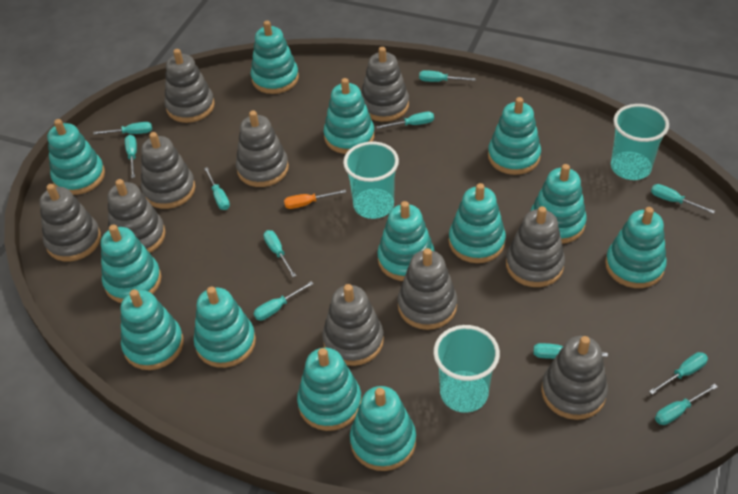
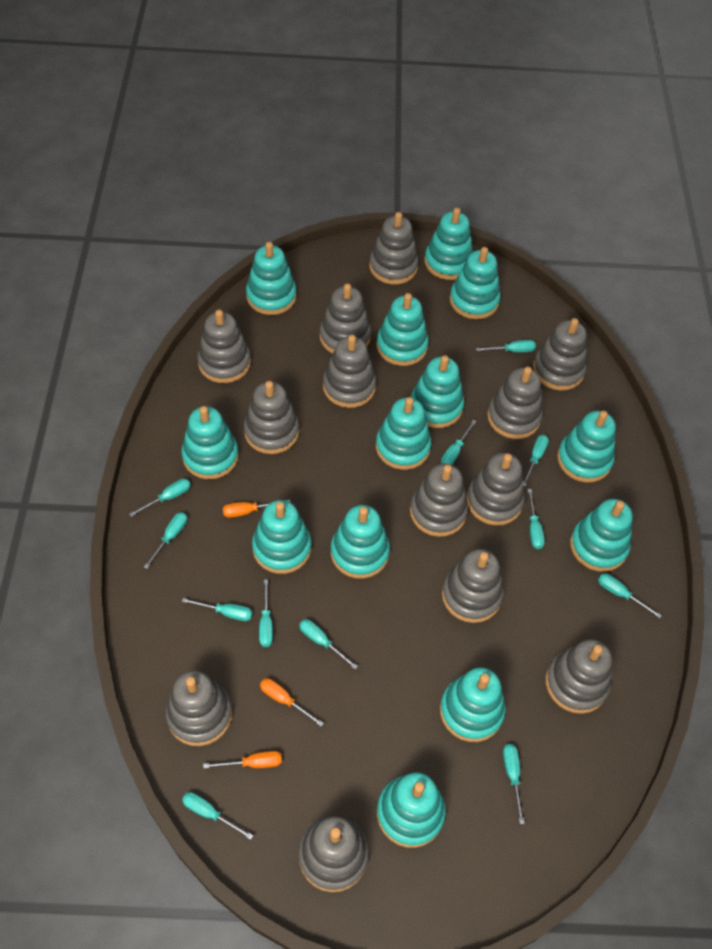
grey stacking toy: [40,184,101,262] [107,179,166,253] [141,132,195,209] [164,49,215,123] [236,111,289,187] [322,284,384,366] [361,47,409,122] [398,248,457,330] [506,206,565,287] [541,336,608,420] = 10 -> [166,670,232,746] [197,310,251,383] [244,381,299,454] [298,816,369,892] [319,283,371,354] [323,335,376,408] [369,212,419,284] [410,464,468,537] [442,549,504,623] [467,453,525,526] [487,367,543,439] [533,318,587,391] [545,639,612,714] = 13
orange screwdriver: [284,190,346,209] = 1 -> [203,751,282,769] [223,500,290,518] [260,678,324,727] = 3
turquoise cup: [343,141,399,219] [433,325,500,413] [611,104,669,180] = 3 -> none = 0
turquoise screwdriver: [93,122,152,135] [125,135,137,178] [204,167,230,210] [253,281,314,321] [263,230,296,277] [376,112,434,129] [419,70,476,82] [533,343,608,359] [649,352,708,395] [651,184,715,214] [655,384,717,425] = 11 -> [129,479,191,517] [144,512,187,569] [182,598,253,621] [182,792,253,840] [259,579,273,647] [299,619,358,669] [441,420,477,465] [476,340,536,352] [503,744,525,824] [523,435,549,487] [527,489,545,549] [598,573,662,618] = 12

